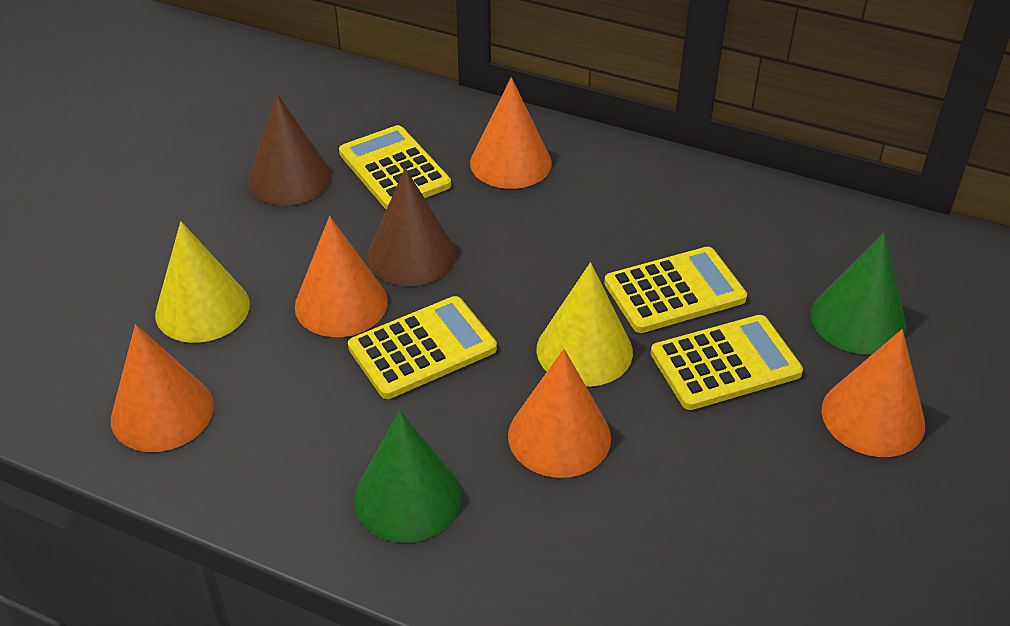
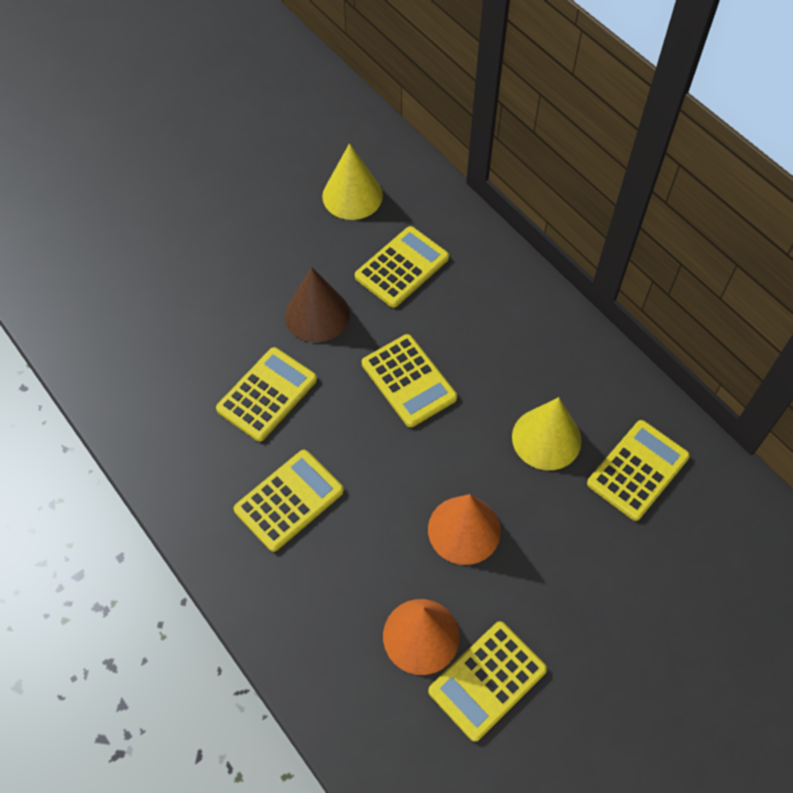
brown cone: [248,93,332,206] [367,168,456,286] = 2 -> [285,267,350,342] = 1
green cone: [354,411,462,543] [810,232,906,354] = 2 -> none = 0
orange cone: [111,324,214,452] [295,216,388,337] [470,77,552,189] [508,349,611,478] [822,329,925,457] = 5 -> [383,599,460,675] [428,494,501,565] = 2
yellow calculator: [339,125,451,209] [348,296,497,399] [604,247,747,333] [651,315,803,410] = 4 -> [216,347,317,441] [234,450,344,552] [355,226,449,308] [362,334,457,427] [428,621,547,742] [587,420,690,521] = 6

